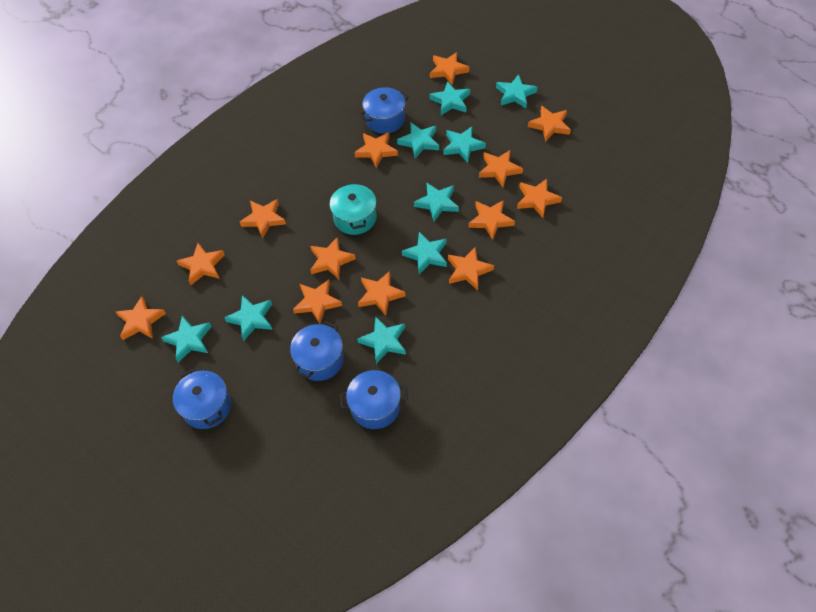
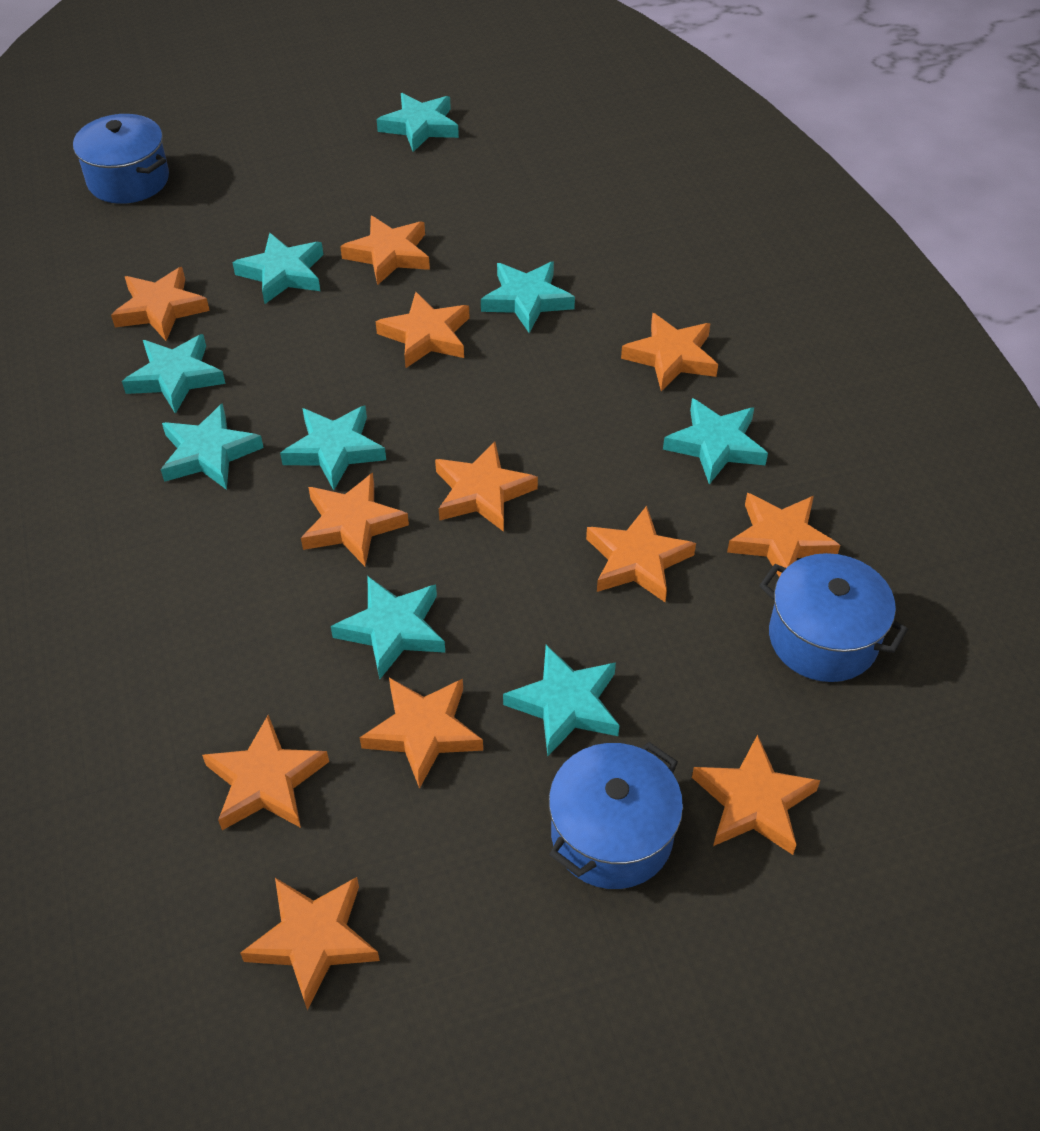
blue pot: [173,369,231,429] [290,321,344,381] [340,370,408,429] [359,87,409,134] = 4 -> [73,114,169,204] [549,742,683,889] [759,553,908,682] = 3
orange star: [116,296,166,340] [177,243,225,285] [240,199,286,238] [293,280,342,324] [310,237,356,279] [354,132,398,168] [358,271,406,316] [430,52,470,85] [448,247,494,290] [468,200,515,240] [479,150,523,187] [517,179,562,218] [528,106,571,142] = 13 -> [111,267,210,341] [202,715,329,830] [240,877,380,1010] [301,473,409,566] [340,216,430,285] [360,678,483,789] [376,292,470,368] [435,442,538,532] [586,506,696,602] [621,313,718,391] [692,734,820,855] [727,493,840,577] = 12
turquoise pot: [329,182,377,235] = 1 -> none = 0

